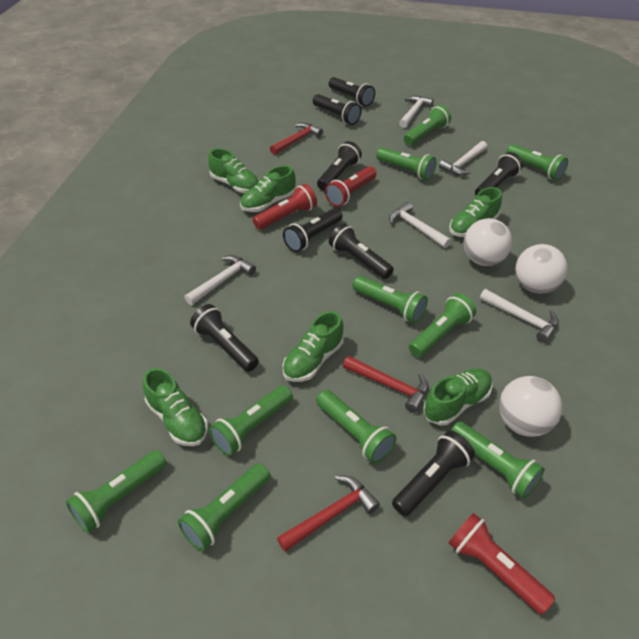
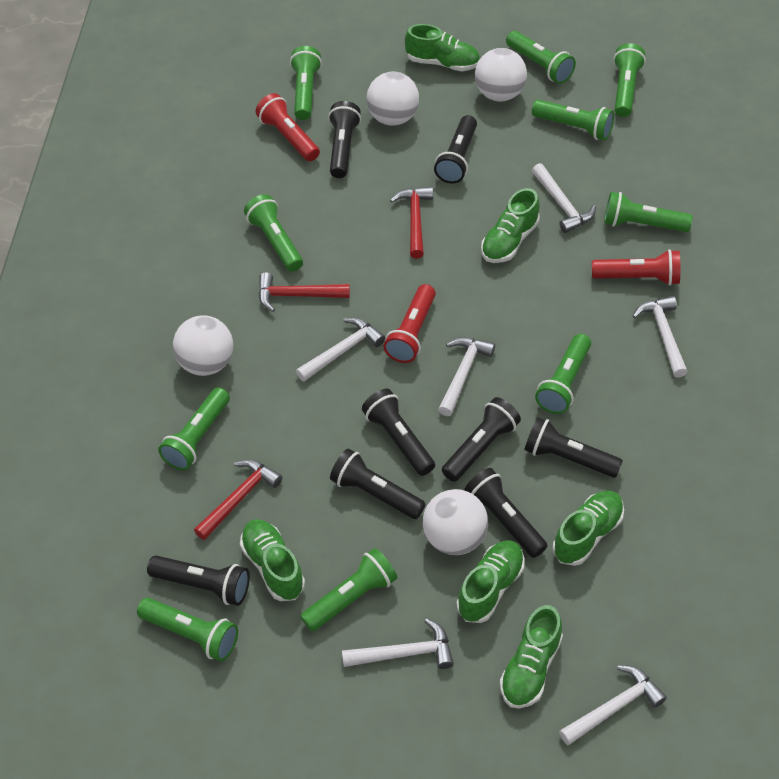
white ball: [463,218,512,266] [499,376,562,437] [515,244,568,293] = 3 -> [173,315,233,376] [367,72,419,126] [423,489,488,555] [475,48,527,101] = 4
white hammer: [184,255,256,305] [389,202,451,248] [399,96,434,128] [439,141,487,175] [480,289,559,343] = 5 -> [296,317,385,382] [342,618,454,669] [438,337,495,416] [532,163,596,233] [559,665,667,745] [633,296,688,378] = 6

